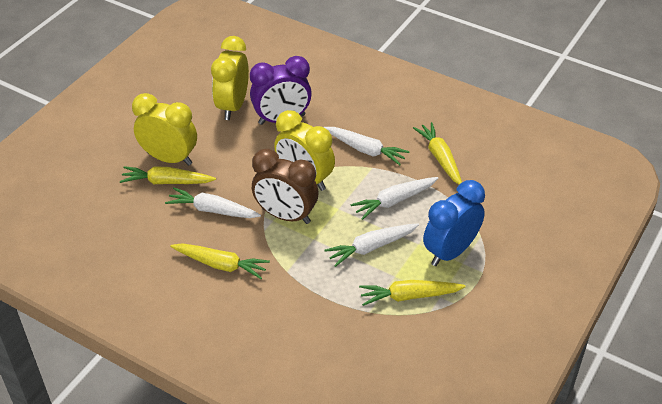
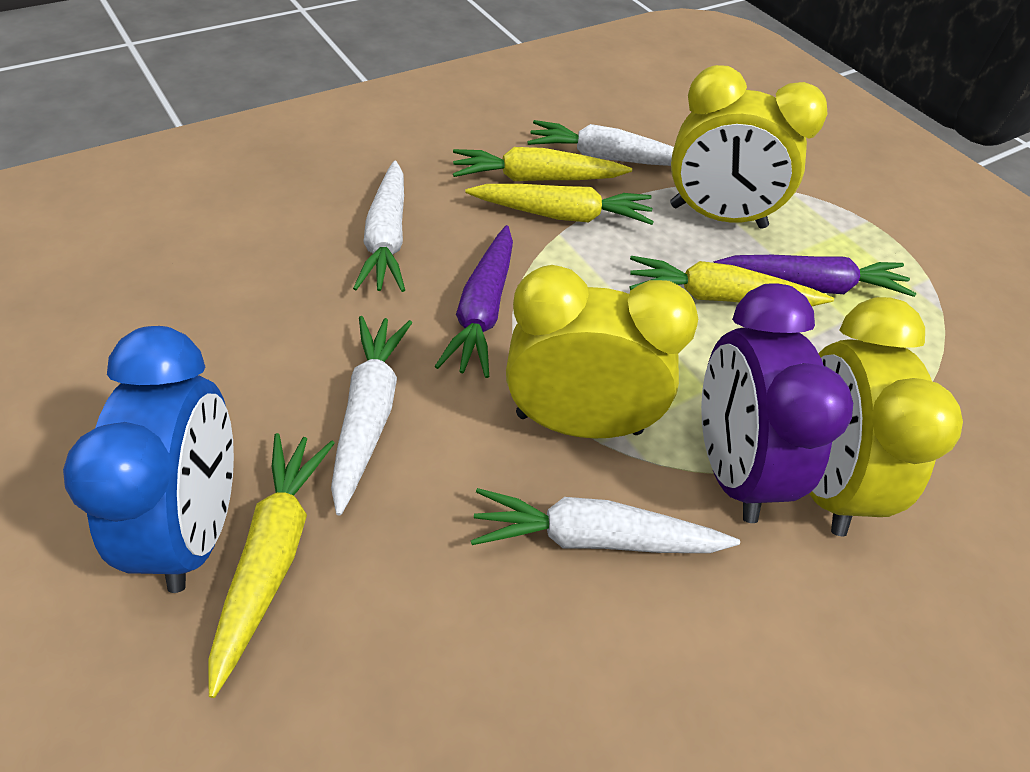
brown clock: [252,149,318,224] = 1 -> none = 0
purple carrot: none = 0 -> [435,225,513,378] [713,255,916,297] = 2

